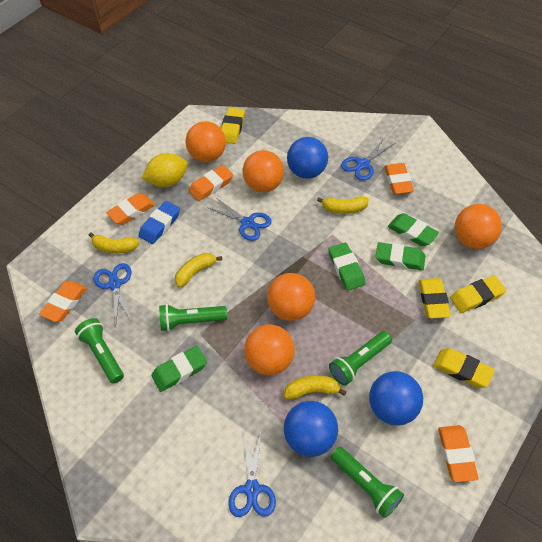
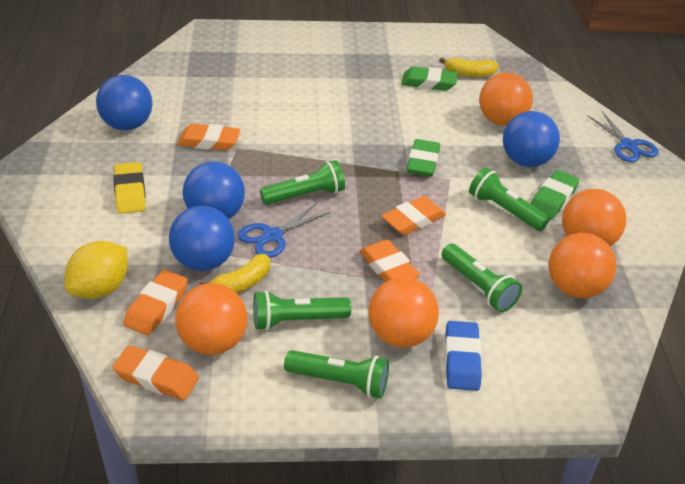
blue ball: [284,401,338,457] [287,137,328,179] [369,371,423,426] = 3 -> [96,75,152,131] [169,206,235,271] [183,162,245,219] [503,111,560,167] = 4
blue scissors: [94,263,132,322] [207,198,272,241] [229,432,276,517] [341,137,395,181] = 4 -> [238,203,330,258] [587,111,659,162] = 2
green eraser: [151,346,207,392] [328,243,366,291] [375,242,425,271] [388,213,439,246] = 4 -> [401,66,458,91] [407,139,440,176] [531,170,579,220] = 3
green flashlight: [75,318,124,384] [159,304,227,331] [329,331,392,386] [331,447,404,518] = 4 -> [253,290,351,330] [260,160,345,205] [284,350,389,399] [442,244,522,312] [469,168,550,231] = 5
yellow banana: [89,232,139,254] [175,253,222,288] [284,375,347,399] [317,196,369,214] = 4 -> [199,254,270,293] [439,57,499,77] = 2
yellow eraser: [221,108,245,144] [419,278,451,319] [433,348,495,388] [450,275,506,313] = 4 -> [113,162,146,214] = 1

